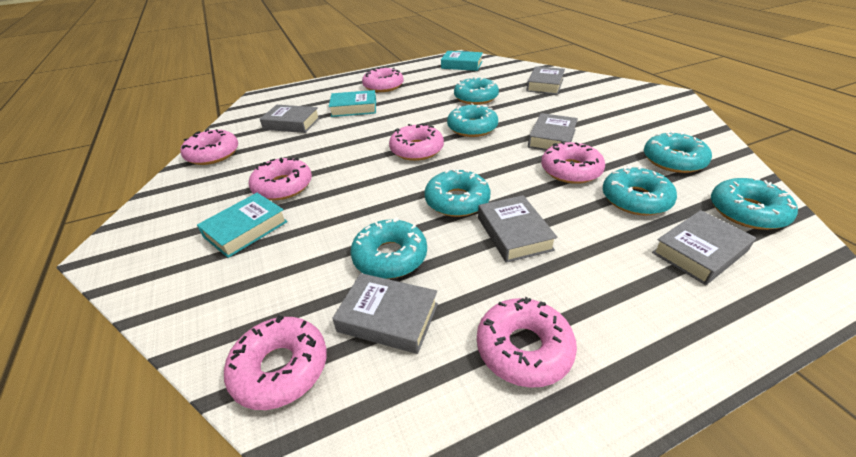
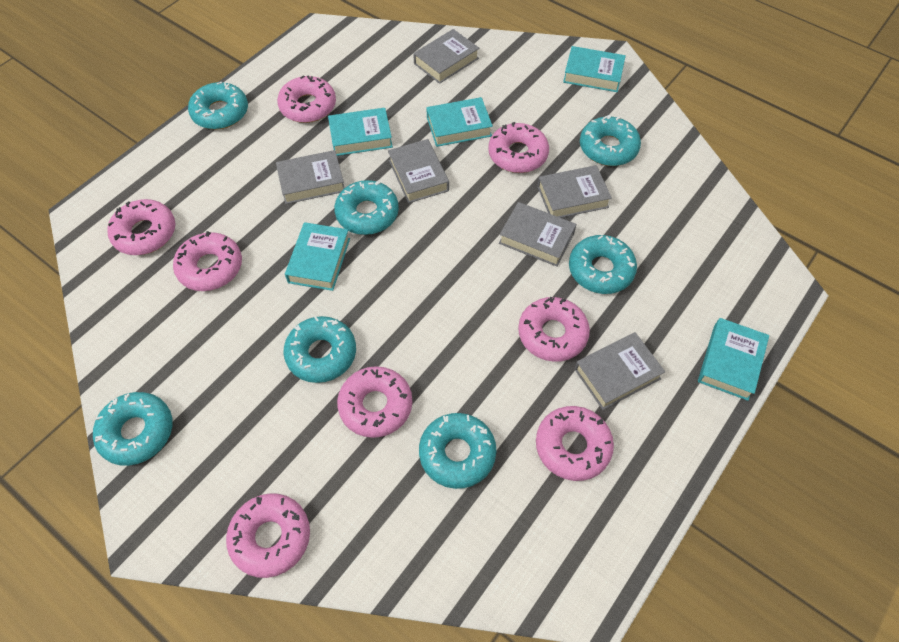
pink donut: [180,129,238,165] [224,315,327,410] [249,158,312,200] [362,67,404,92] [389,123,444,161] [477,297,577,388] [541,141,605,184] = 7 -> [107,199,176,255] [173,231,242,291] [226,493,310,578] [277,75,336,123] [337,366,412,438] [488,122,549,173] [518,297,590,362] [536,406,614,481] = 8
turquoise book: [197,193,288,258] [329,90,376,117] [441,51,483,71] = 3 -> [285,222,350,291] [328,108,393,156] [426,97,493,147] [563,46,626,92] [698,318,769,401] = 5

